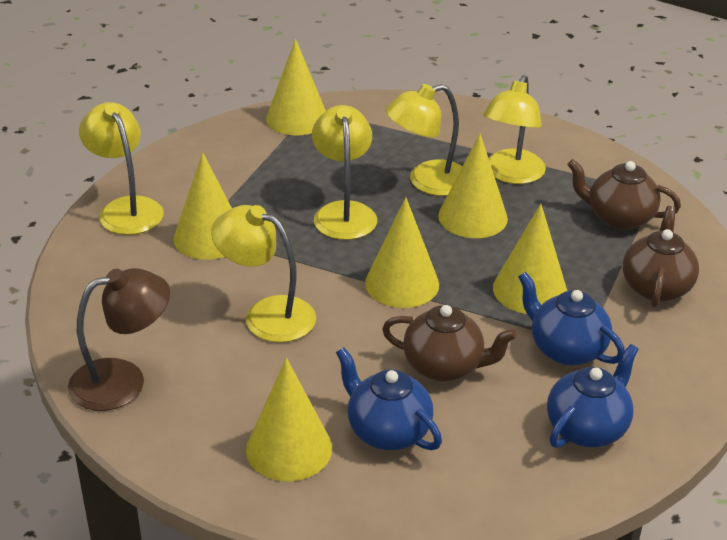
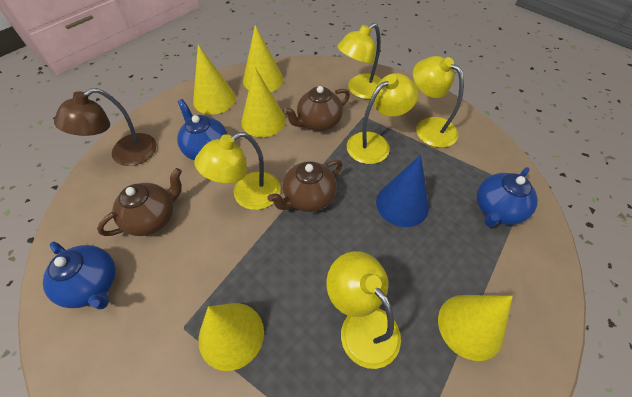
blue cone: none = 0 -> [376,155,429,227] = 1
yellow cone: [174,152,232,260] [246,358,332,481] [266,39,326,135] [365,197,439,308] [438,134,508,238] [493,204,567,314] = 6 -> [193,45,236,115] [198,303,264,371] [241,66,286,137] [243,25,284,92] [438,295,513,361] = 5

